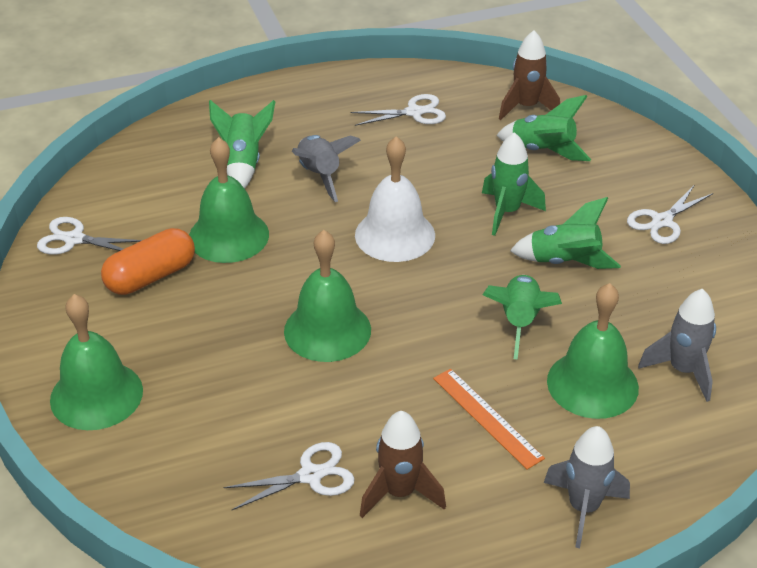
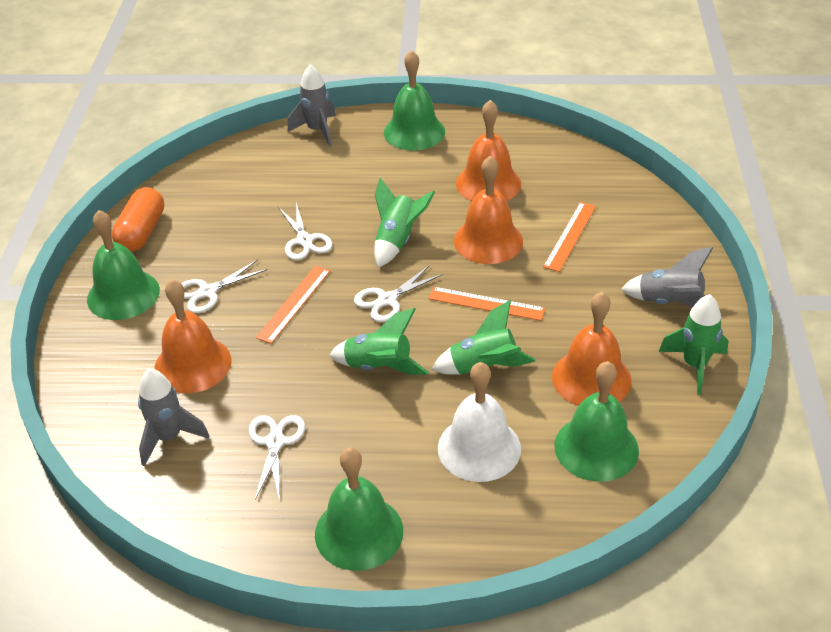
brown rocket: [360,411,446,518] [499,30,560,120] = 2 -> none = 0
green rocket: [209,100,275,189] [482,132,546,236] [483,275,562,360] [496,95,591,161] [510,197,621,269] = 5 -> [329,308,429,375] [374,178,435,268] [431,300,536,374] [659,294,728,395] = 4
orange bell: none = 0 -> [154,279,231,393] [454,156,523,264] [456,100,521,201] [552,292,632,406] = 4
orange ruler: [433,369,545,470] = 1 -> [256,266,330,344] [428,287,545,321] [543,202,596,272] = 3

